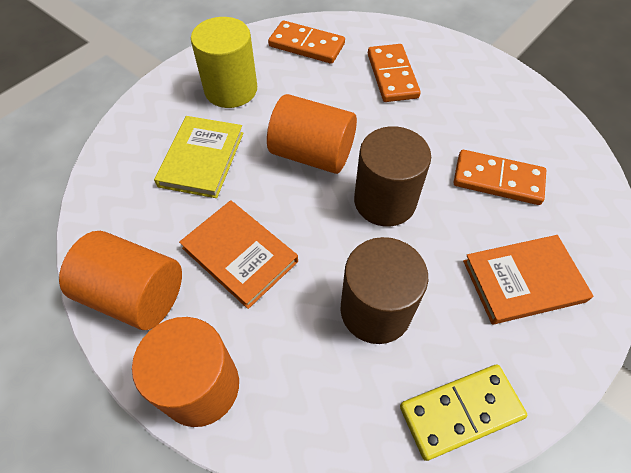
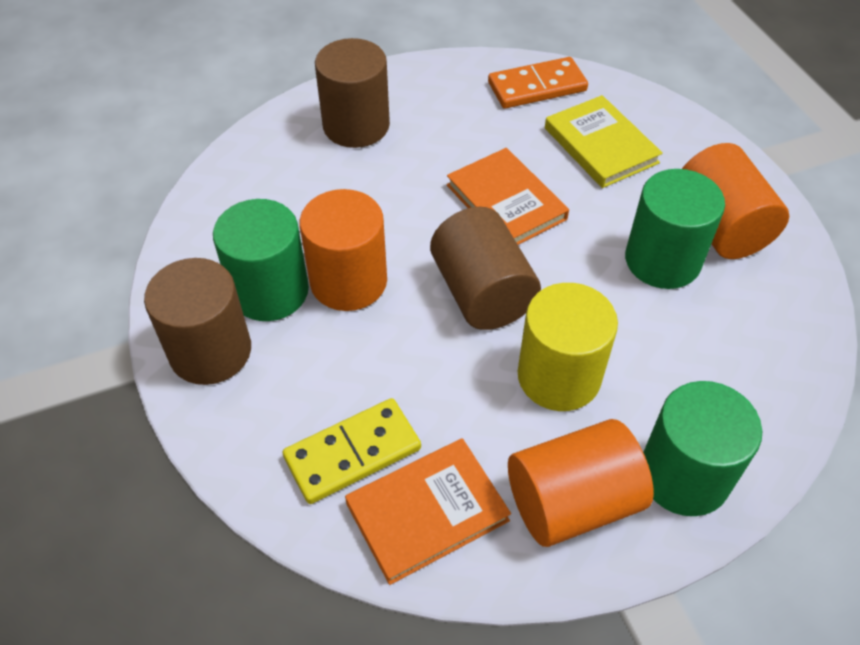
brown cylinder: [340,237,428,344] [354,126,431,226] = 2 -> [144,258,251,385] [315,38,390,148] [430,207,541,330] = 3
green cylinder: none = 0 -> [213,199,309,321] [625,169,725,289] [643,381,762,516] = 3
orange domino: [268,20,345,64] [368,44,421,102] [453,150,546,205] = 3 -> [488,57,588,108] = 1

